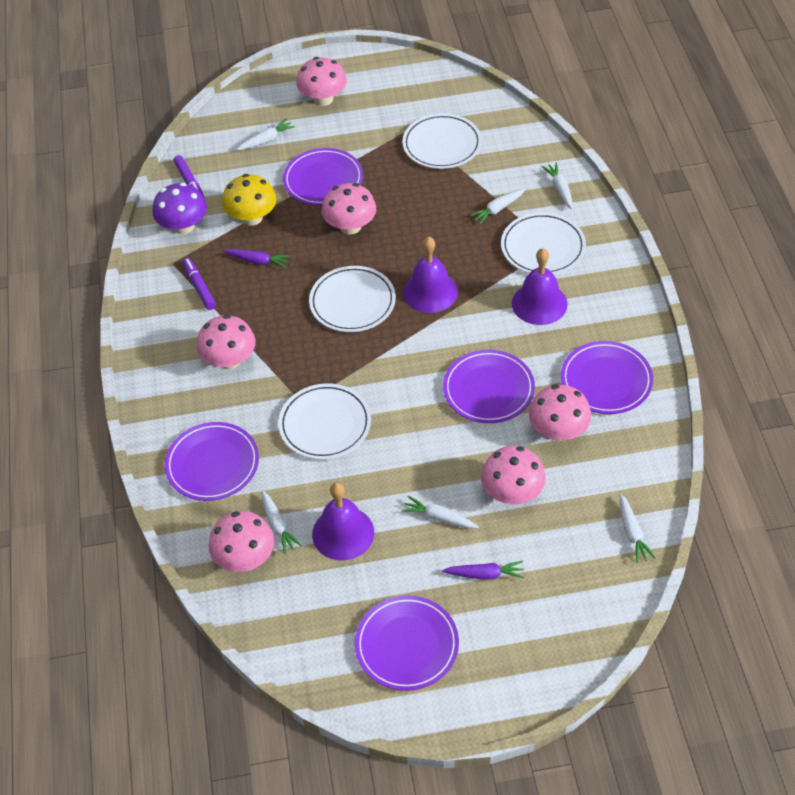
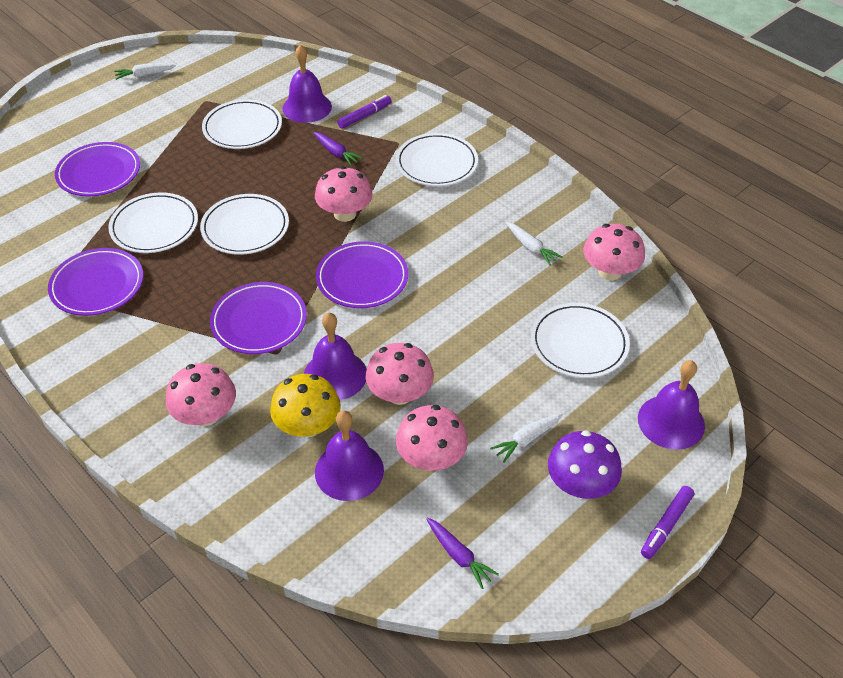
pink mushroom: [197,315,256,370] [209,511,274,572] [296,57,347,106] [322,183,376,235] [481,446,546,504] [529,385,591,441] = 6 -> [166,363,236,426] [315,166,373,222] [366,343,434,405] [396,405,468,471] [583,224,645,280] = 5
purple bell: [312,482,374,560] [403,237,458,313] [512,248,567,325] = 3 -> [283,44,332,123] [304,313,367,400] [315,410,384,501] [638,360,705,450] = 4
purple plate: [165,422,259,501] [283,148,363,206] [355,595,459,691] [443,350,535,423] [561,341,653,414] = 5 -> [48,248,143,316] [55,142,140,196] [210,282,307,354] [316,241,408,308] = 4
white carrot: [237,119,295,150] [261,490,302,554] [401,496,479,529] [469,189,526,225] [542,162,573,210] [620,494,656,563] = 6 -> [114,64,176,80] [490,413,563,463] [506,222,563,266] = 3
white plate: [278,383,371,460] [309,266,396,332] [402,113,482,169] [501,212,586,275] = 4 -> [108,192,198,253] [200,194,289,255] [202,99,282,149] [396,133,478,186] [531,303,630,378] = 5

